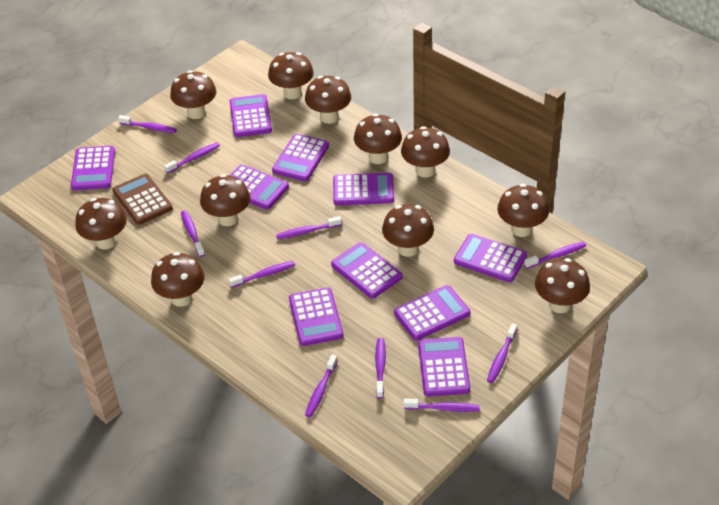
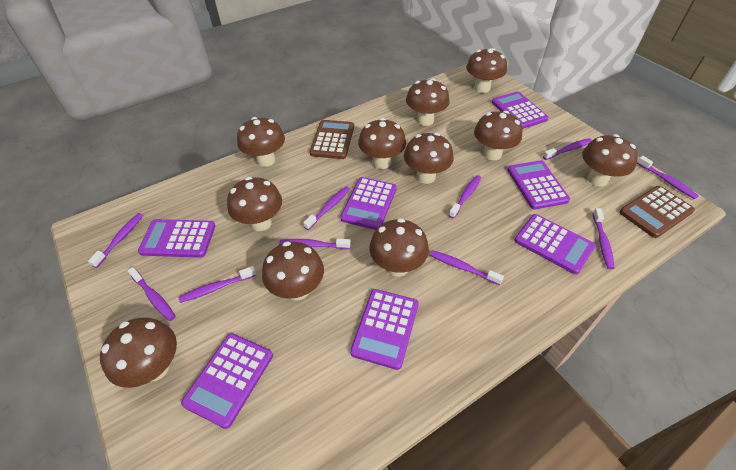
brown calculator: [112,174,173,225] = 1 -> [310,120,354,159] [619,186,695,238] = 2
purple calculator: [71,146,115,190] [230,94,272,137] [230,165,289,210] [272,134,329,181] [289,288,343,346] [331,242,402,299] [333,173,394,205] [394,285,470,340] [418,337,470,396] [454,234,527,282] = 10 -> [138,219,215,258] [181,333,273,429] [340,177,397,230] [350,289,419,370] [492,91,548,129] [507,160,570,209] [515,214,596,275] = 7

